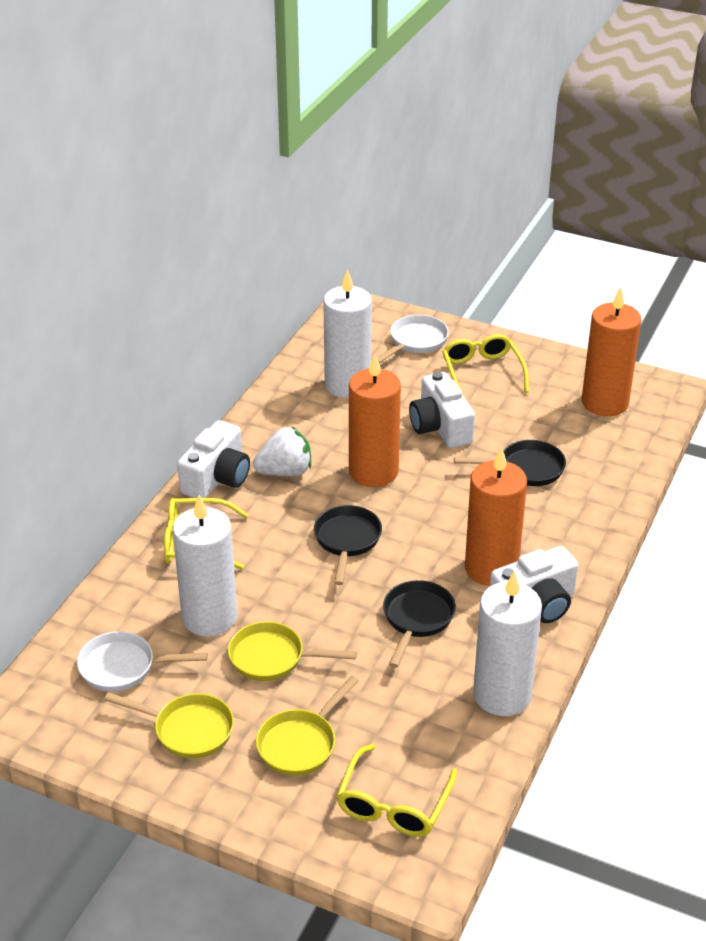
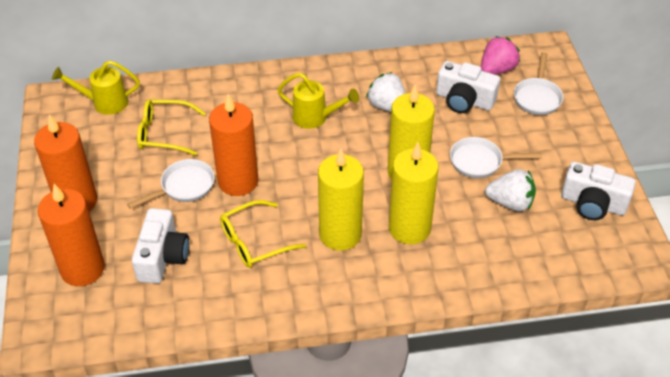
black pan: [314,505,382,585] [383,580,456,668] [454,440,566,486] = 3 -> none = 0
pink strawberry: none = 0 -> [481,36,520,75] = 1
white candle: [173,495,237,636] [323,269,372,398] [473,571,542,716] = 3 -> none = 0
white pan: [77,631,208,692] [377,315,449,363] = 2 -> [127,159,215,209] [450,137,542,178] [514,52,563,115] = 3
white strawberry: [253,427,311,476] = 1 -> [366,72,406,112] [485,169,536,211] = 2
yellow candle: none = 0 -> [318,149,364,251] [388,85,435,179] [389,142,439,244] = 3
yellow glasses: [164,498,249,569] [337,744,457,837] [442,334,529,396] = 3 -> [137,99,206,156] [220,200,306,268] = 2
yellow pan: [104,693,234,759] [228,621,357,681] [256,676,359,776] = 3 -> none = 0
yellow watering can: none = 0 -> [52,61,140,115] [277,73,359,129] = 2

